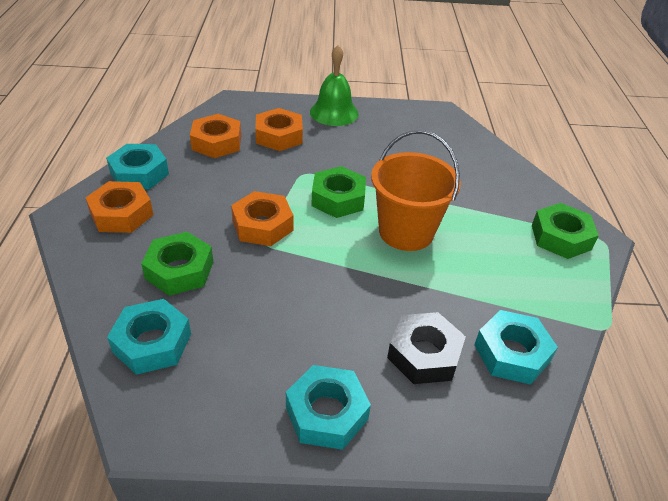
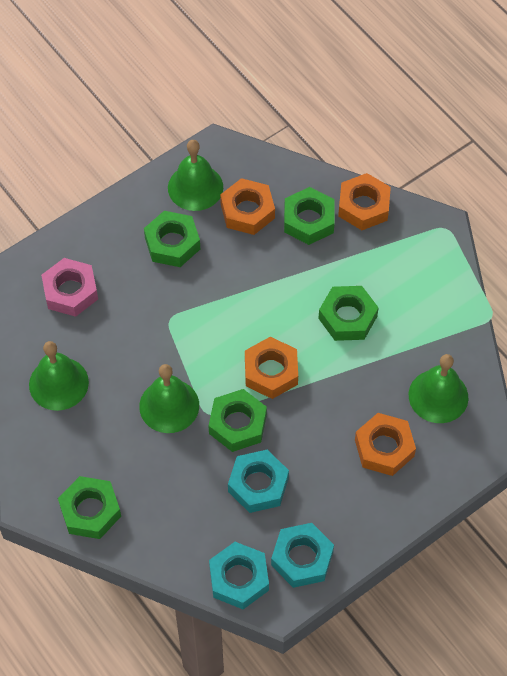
black nut: [387,312,466,384] = 1 -> none = 0
green bell: [310,45,359,126] = 1 -> [29,341,89,411] [139,364,199,433] [168,140,223,211] [409,354,468,423] = 4
green nut: [141,232,213,296] [311,166,366,218] [532,203,599,259] = 3 -> [58,476,121,539] [144,211,200,267] [209,389,267,452] [284,187,335,245] [318,286,379,341] = 5
orange bucket: [371,130,461,251] = 1 -> none = 0
pink nut: none = 0 -> [41,258,98,317] = 1
turquoise nut: [106,144,169,189] [107,299,191,375] [286,365,371,450] [474,310,558,385] = 4 -> [209,542,269,609] [228,450,289,513] [271,523,334,588] = 3

